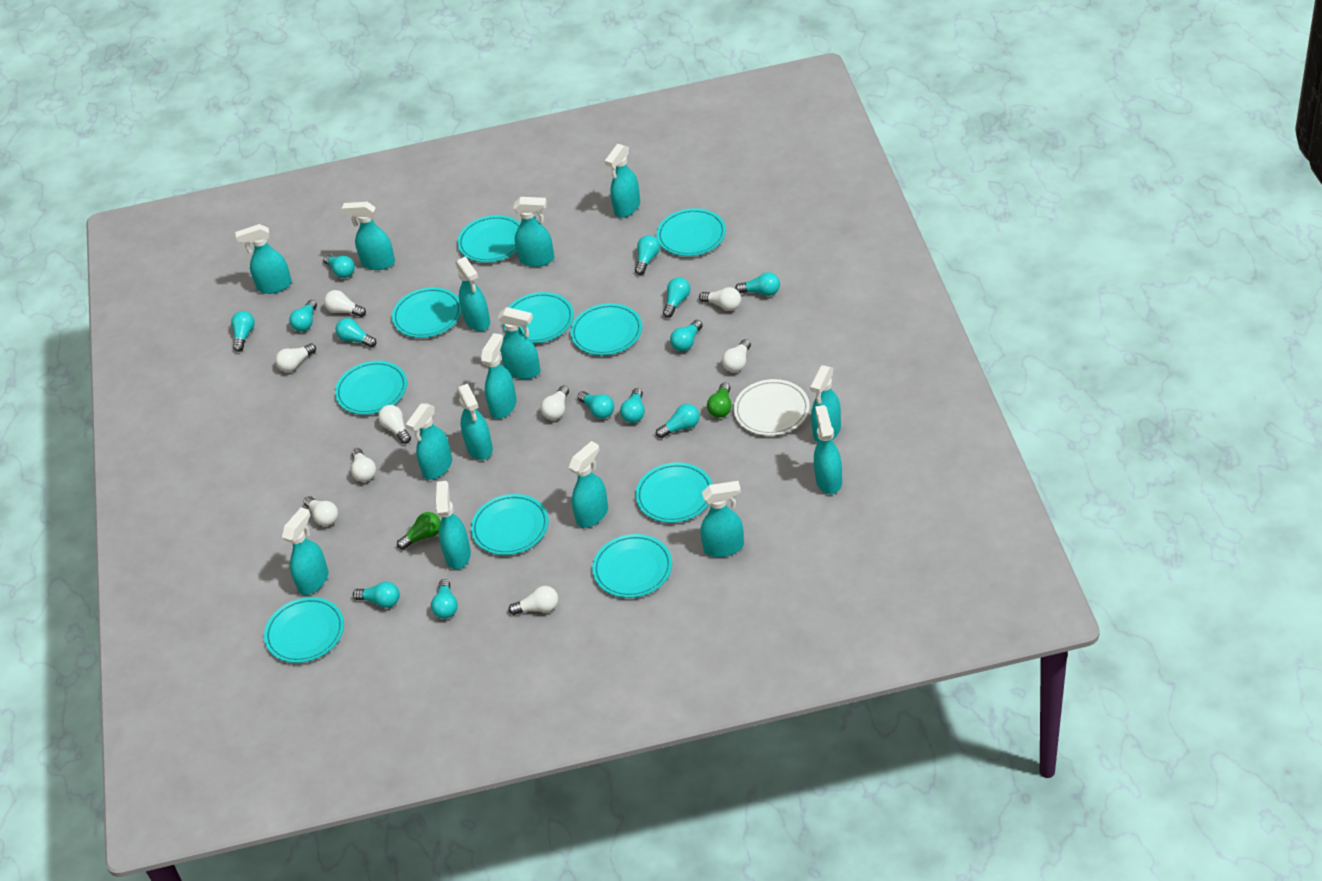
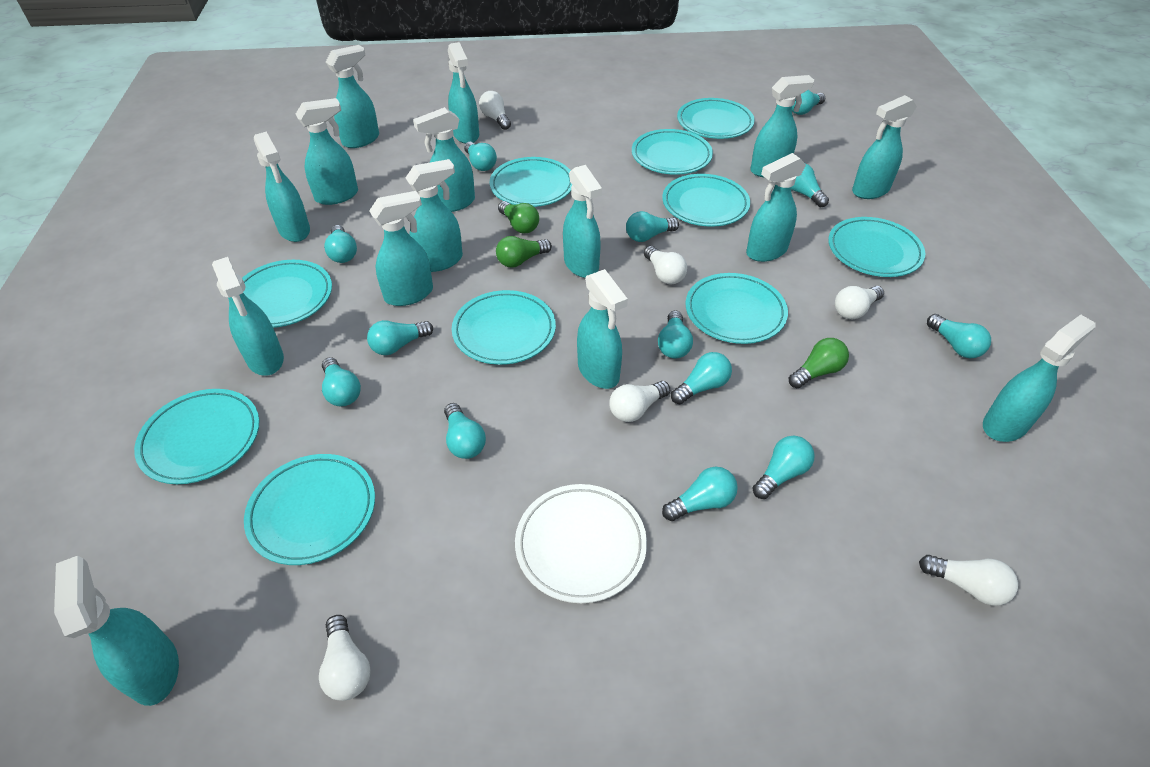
green light bulb: [397,512,441,550] [707,383,732,418] = 2 -> [496,236,552,268] [498,201,539,233] [789,338,849,388] = 3
white light bulb: [275,343,316,372] [303,496,338,526] [324,290,366,317] [351,448,376,482] [378,405,411,444] [508,586,558,615] [541,386,569,420] [699,287,741,311] [722,339,751,372] = 9 -> [319,615,371,701] [479,91,511,130] [610,381,670,422] [644,246,687,284] [835,286,884,319] [919,555,1018,606] = 6

